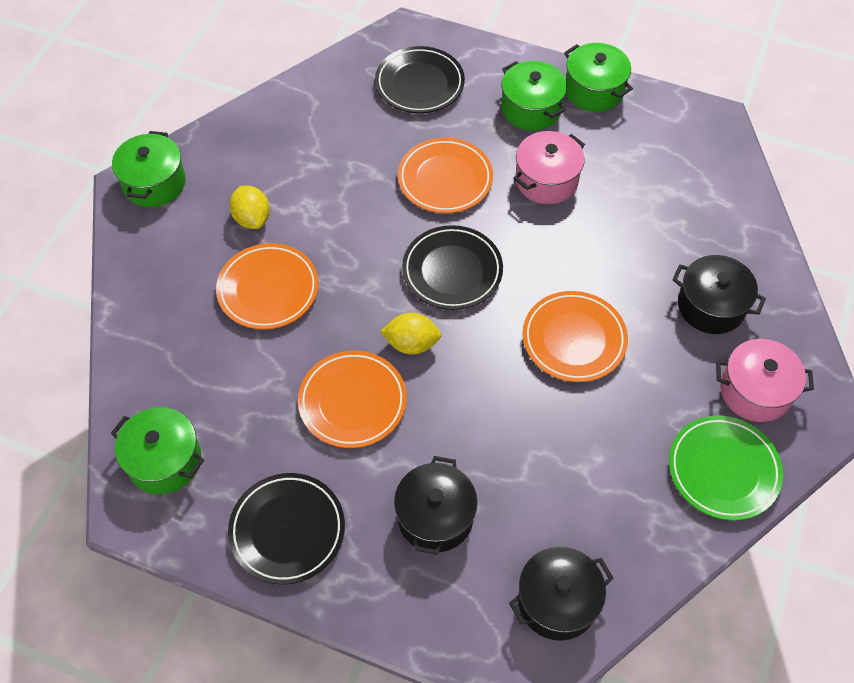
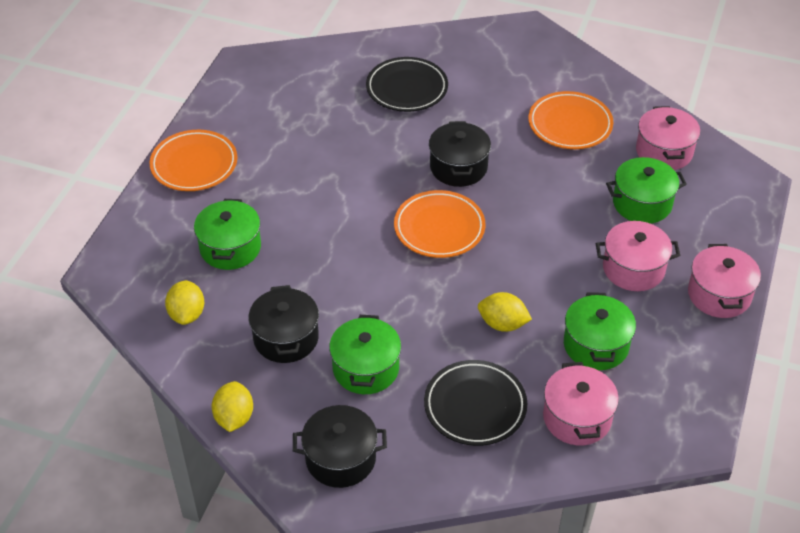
black plate: [228,473,345,585] [375,46,465,113] [402,225,503,310] = 3 -> [366,57,448,112] [424,360,527,446] = 2
green plate: [669,415,783,521] = 1 -> none = 0
orange plate: [216,243,319,330] [298,351,407,448] [398,138,493,213] [523,291,628,382] = 4 -> [150,130,237,191] [394,190,485,258] [528,91,613,149] = 3
pink pot: [513,131,585,204] [716,339,814,422] = 2 -> [543,362,619,445] [596,221,681,291] [636,106,700,170] [688,244,761,318] = 4
yellow lemon: [229,186,270,229] [380,313,441,355] = 2 -> [165,280,204,325] [212,381,253,432] [478,292,532,332] = 3

